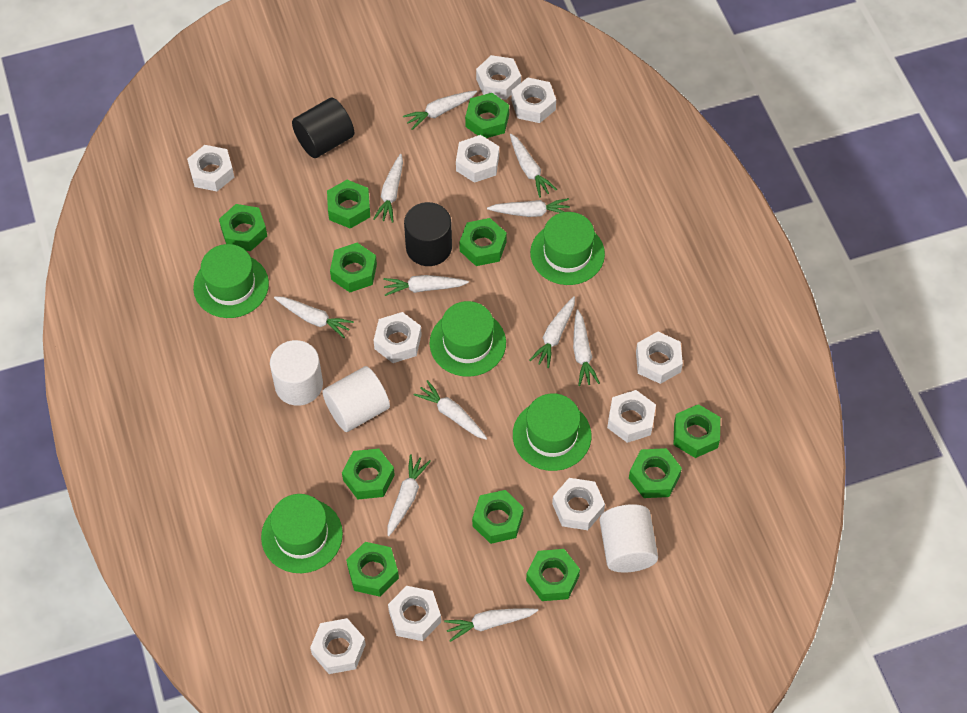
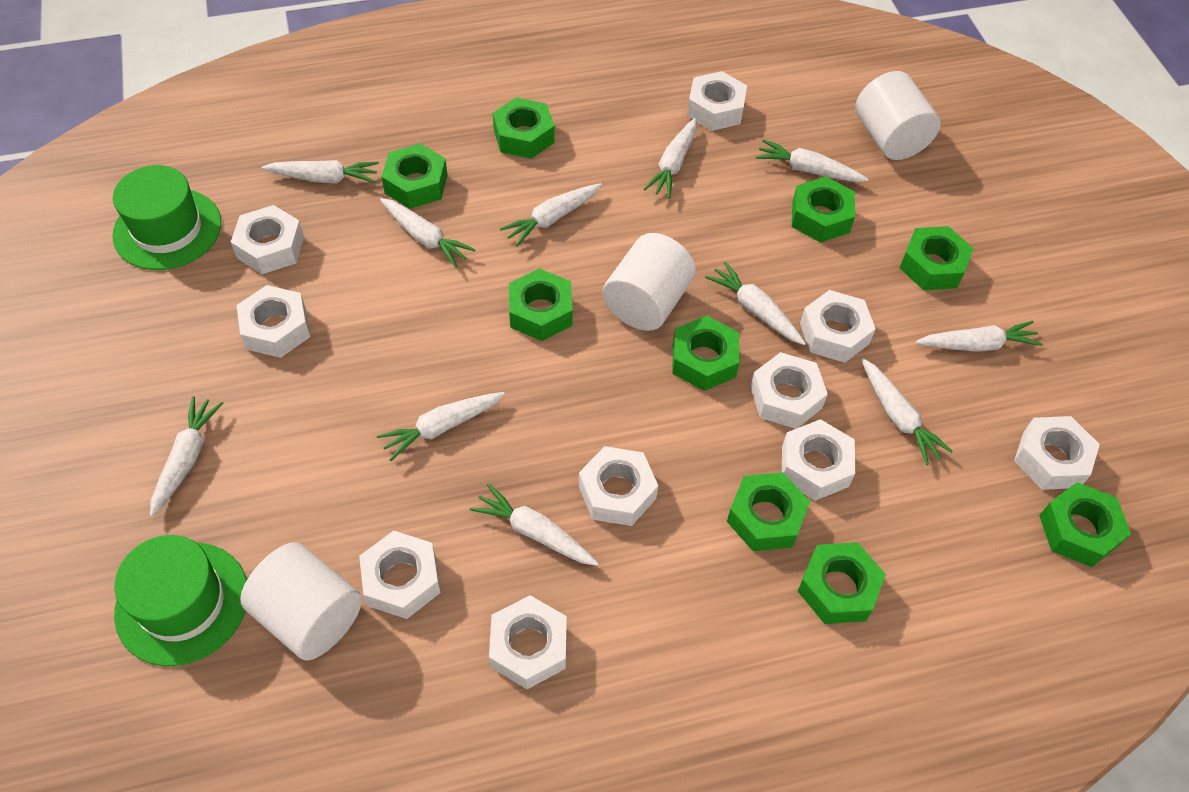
black cylinder: [292,98,354,158] [404,202,452,266] = 2 -> none = 0
green hat: [193,244,269,318] [261,494,343,573] [430,301,506,377] [513,393,591,471] [530,212,605,285] = 5 -> [112,165,221,270] [114,535,247,666] = 2
green nut: [219,204,267,251] [327,180,370,229] [330,243,377,292] [342,449,395,499] [346,542,399,597] [459,218,507,266] [465,93,509,138] [472,490,524,544] [526,549,580,601] [629,448,682,498] [673,404,720,458] = 11 -> [381,144,448,209] [493,97,555,159] [509,268,573,341] [672,316,740,391] [727,472,810,551] [792,176,855,243] [798,542,886,624] [900,226,973,290] [1039,482,1131,567] = 9

